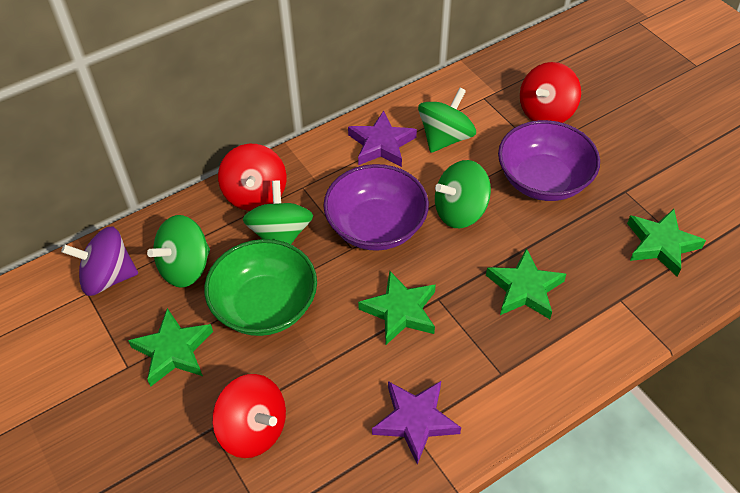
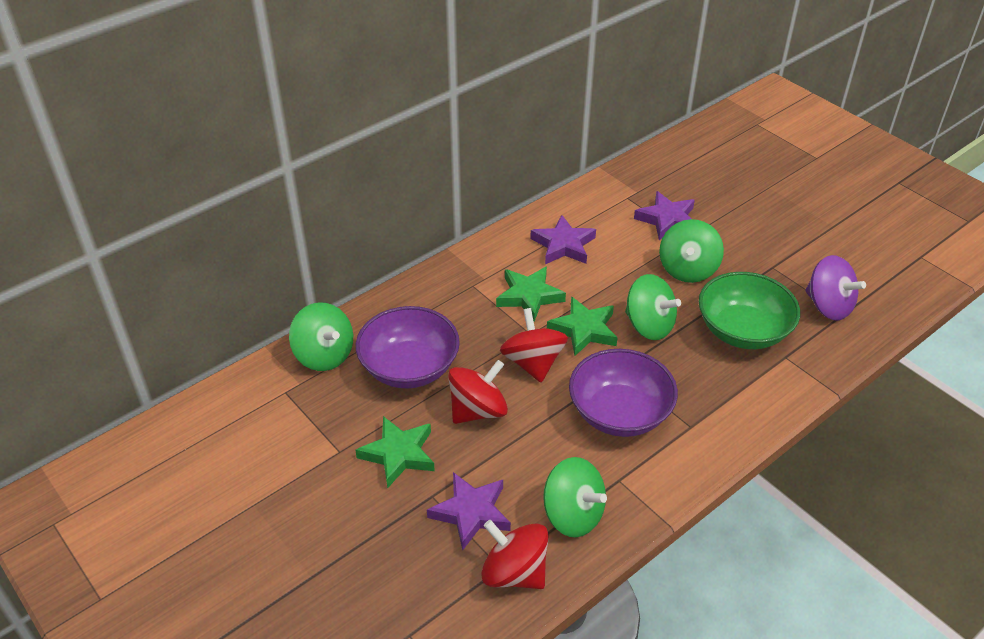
green star: [128,308,213,387] [358,271,436,345] [486,248,566,319] [627,209,706,277] = 4 -> [355,416,435,488] [496,266,566,322] [547,296,618,356] = 3
purple star: [348,111,417,167] [372,381,461,465] = 2 -> [427,472,511,551] [530,215,596,264] [634,191,695,240] = 3

